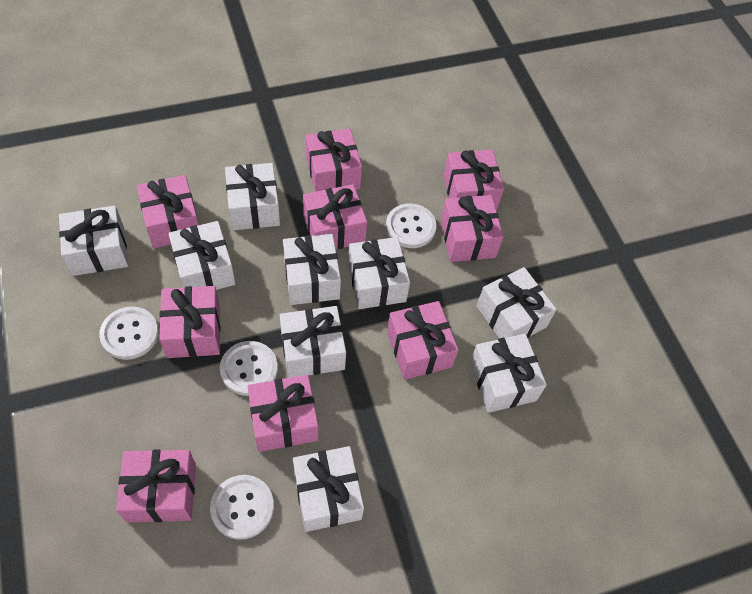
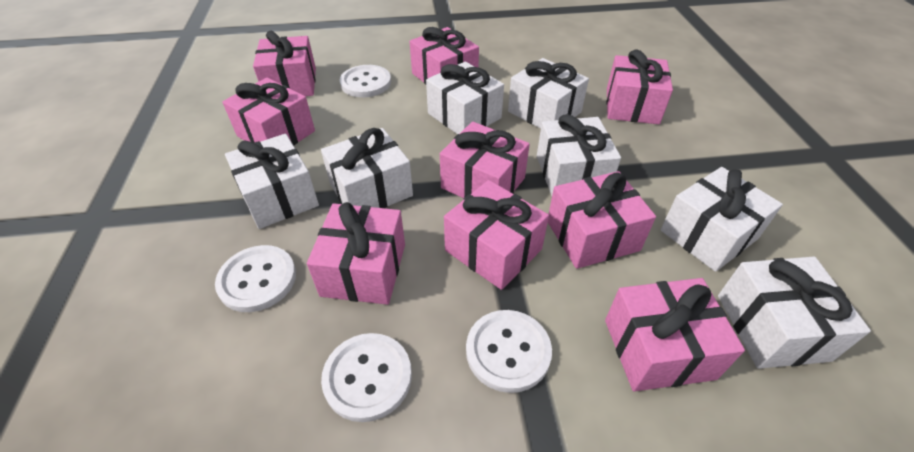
white gift: [59,206,128,276] [168,221,235,290] [225,163,280,230] [280,306,346,378] [283,234,341,305] [293,446,364,532] [348,237,410,309] [470,334,547,413] [477,267,557,338] = 9 -> [225,134,319,229] [321,128,413,208] [426,61,504,134] [508,58,589,129] [537,114,621,196] [660,167,783,272] [718,257,871,369] = 7

